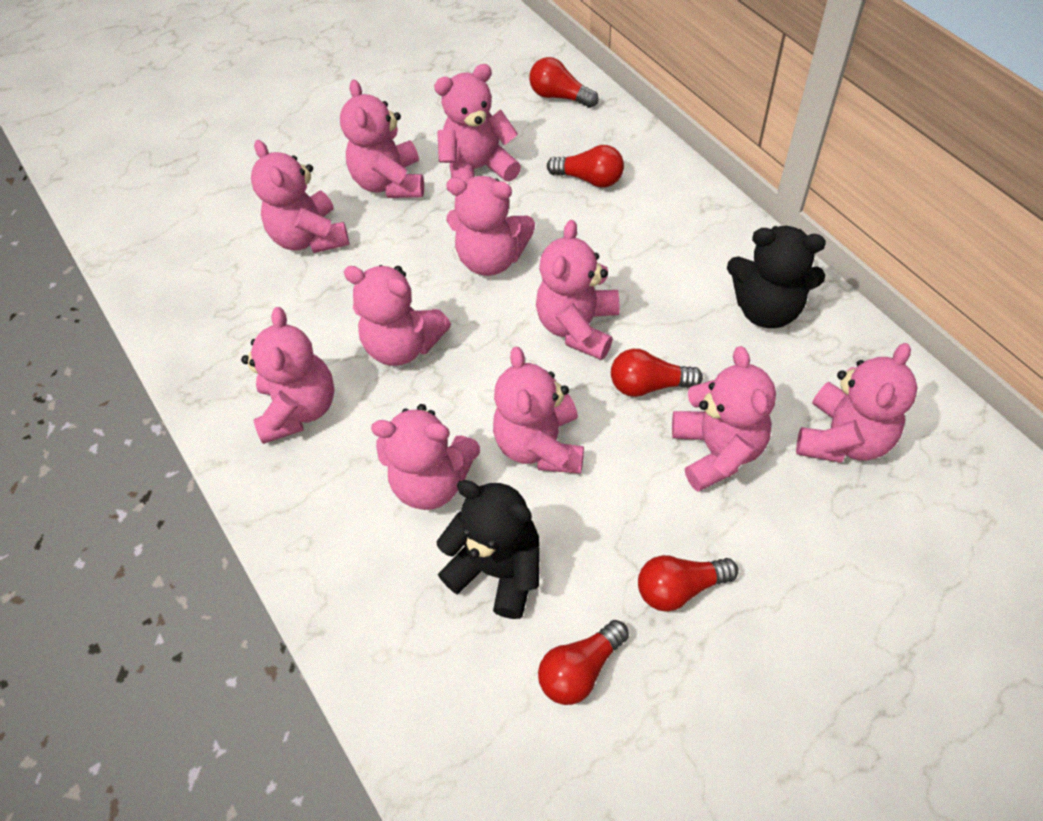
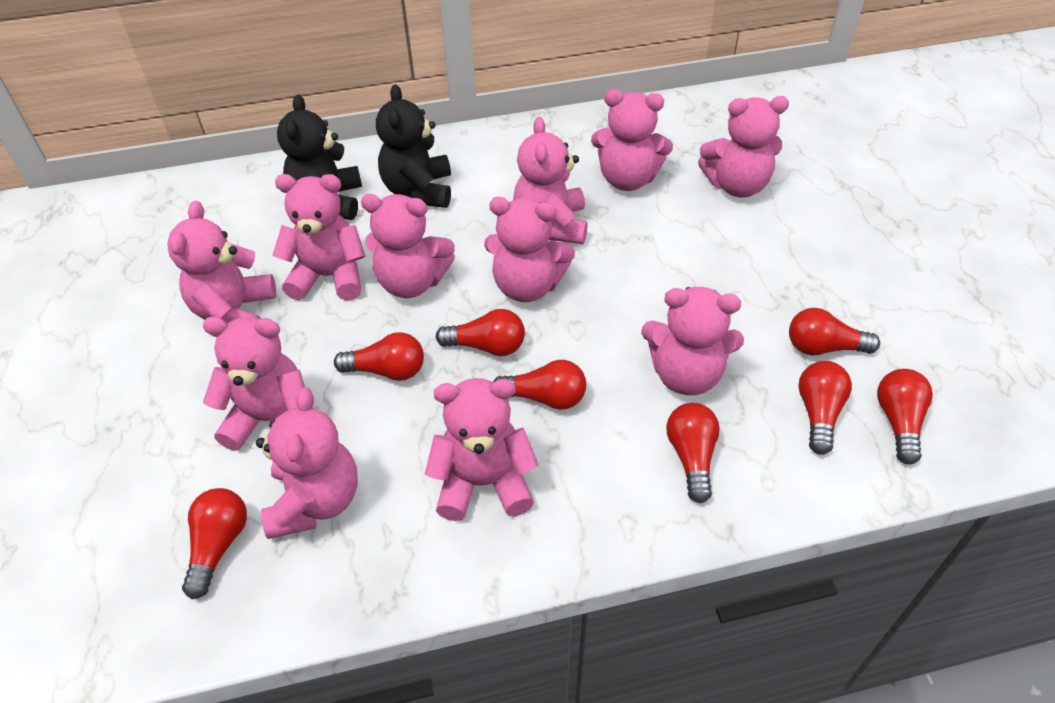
red light bulb: [529,57,599,108] [538,620,629,705] [547,145,624,187] [611,349,703,397] [638,555,738,612] = 5 -> [182,488,247,599] [334,332,424,381] [436,309,525,356] [493,360,586,410] [667,403,720,503] [789,308,880,355] [798,361,852,455] [877,369,933,465] = 8

